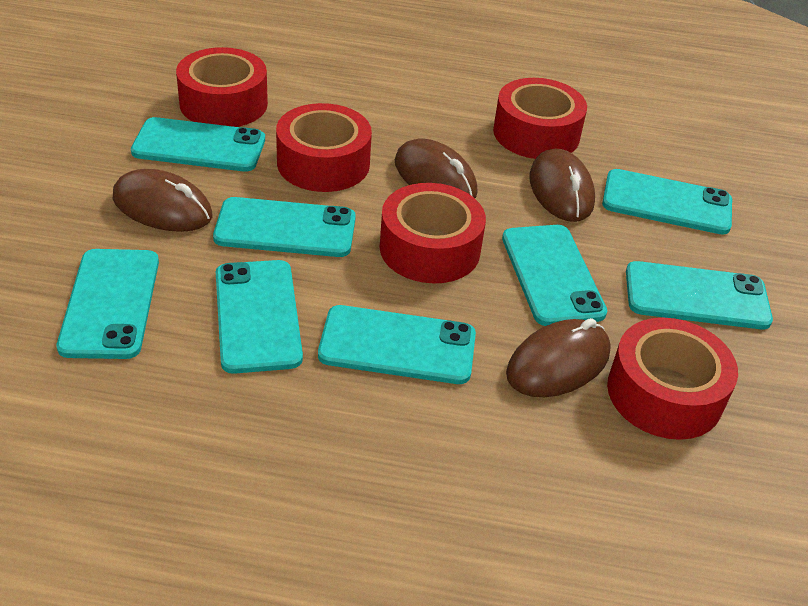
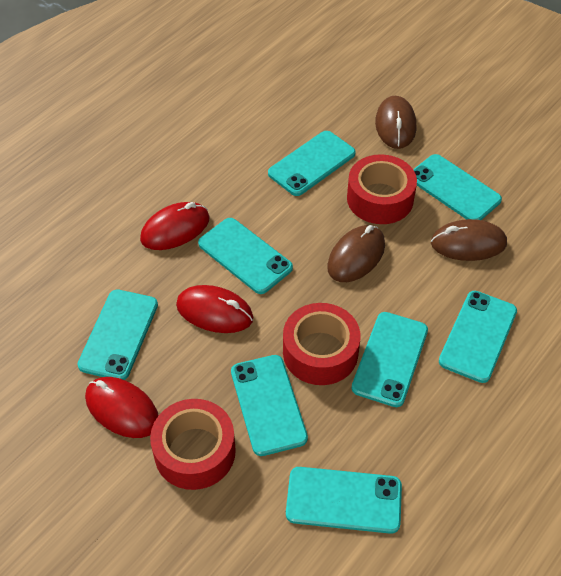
brown mouse: [113,169,213,232] [395,139,478,198] [506,318,611,397] [529,148,595,222] = 4 -> [327,225,385,282] [375,96,416,149] [431,219,507,261] = 3
red mouse: none = 0 -> [85,377,159,438] [140,202,210,250] [176,285,253,333] = 3
red tape: [176,47,268,127] [276,103,372,192] [380,183,486,284] [493,78,587,159] [607,318,738,440] = 5 -> [150,399,236,490] [283,303,360,385] [347,154,417,224] = 3

